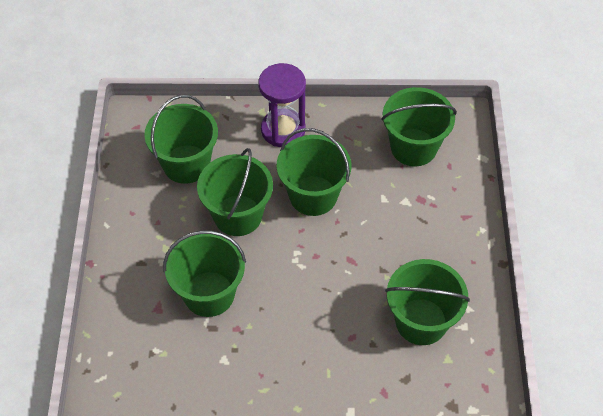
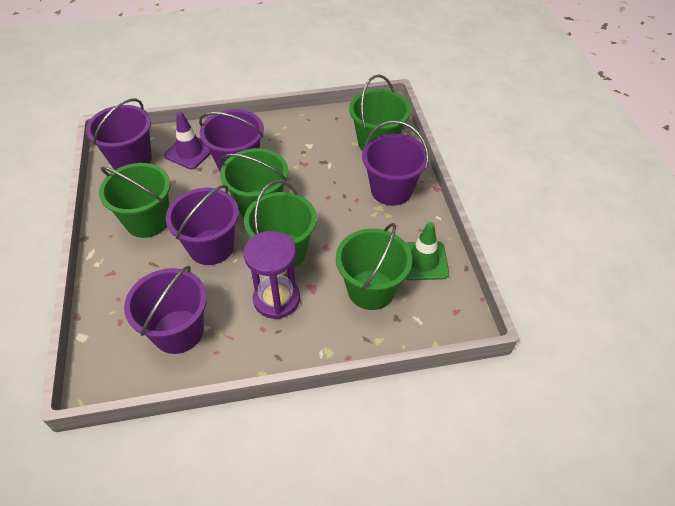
green bucket: [144,95,218,184] [163,231,246,317] [197,148,273,236] [277,128,351,216] [381,87,457,166] [385,259,470,345] = 6 -> [99,163,170,238] [220,148,288,217] [244,180,317,267] [336,223,412,310] [349,75,411,151] = 5
green traffic cone: none = 0 -> [405,222,449,280] = 1
purple bucket: none = 0 -> [86,99,152,170] [124,266,207,354] [166,185,239,265] [199,109,264,171] [362,121,429,206] = 5
purple traffic cone: none = 0 -> [164,111,211,169] = 1

